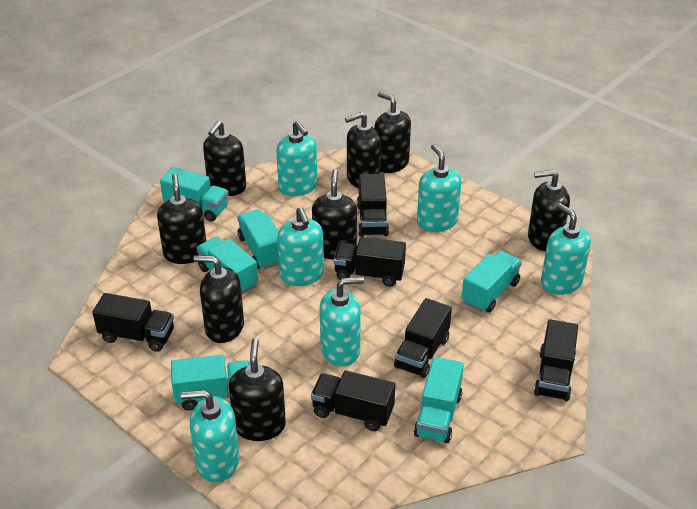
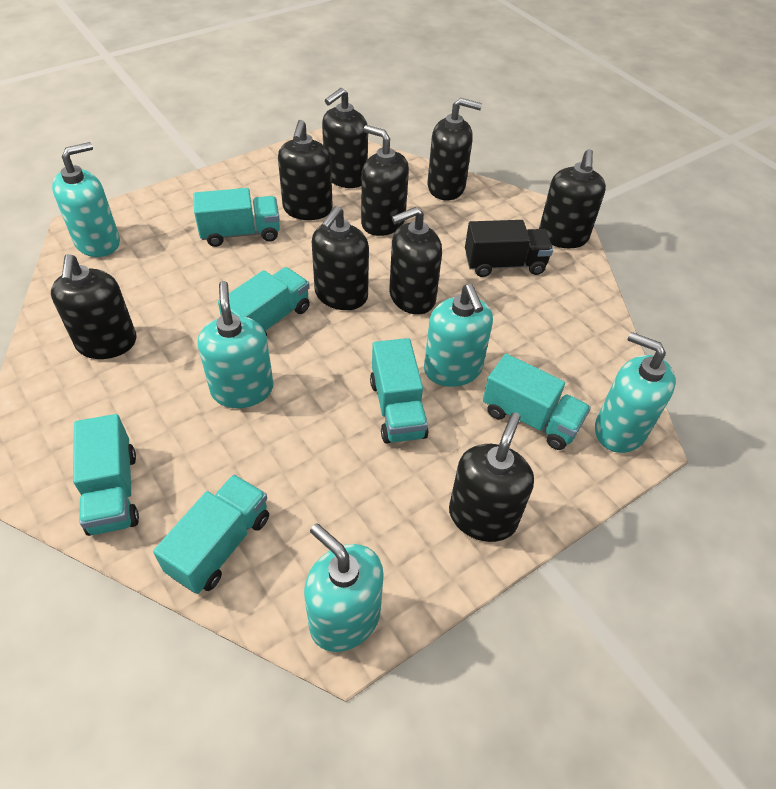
black soap dispenser: [157,174,206,264] [193,255,244,343] [203,121,246,196] [229,338,286,441] [312,169,357,259] [345,112,381,188] [374,92,411,173] [528,170,570,252] = 8 -> [51,254,137,359] [278,120,333,220] [312,206,369,310] [322,88,368,188] [361,125,409,236] [389,207,442,314] [428,98,482,200] [449,412,534,542] [539,149,606,248] = 9
black truck: [92,293,174,352] [311,370,395,431] [334,237,406,287] [357,174,389,237] [394,298,452,378] [534,319,578,401] = 6 -> [465,220,553,277] = 1
turquoise soap dispenser: [181,390,239,483] [276,121,317,196] [277,207,324,286] [320,277,364,366] [417,144,461,232] [541,203,591,295] = 6 -> [52,142,120,257] [198,281,273,408] [304,523,384,652] [424,284,493,387] [595,332,676,453] = 5

